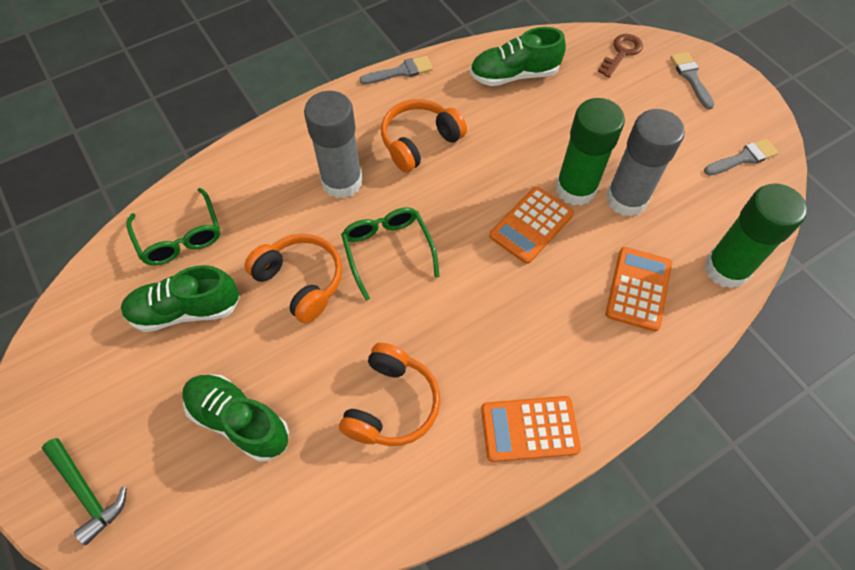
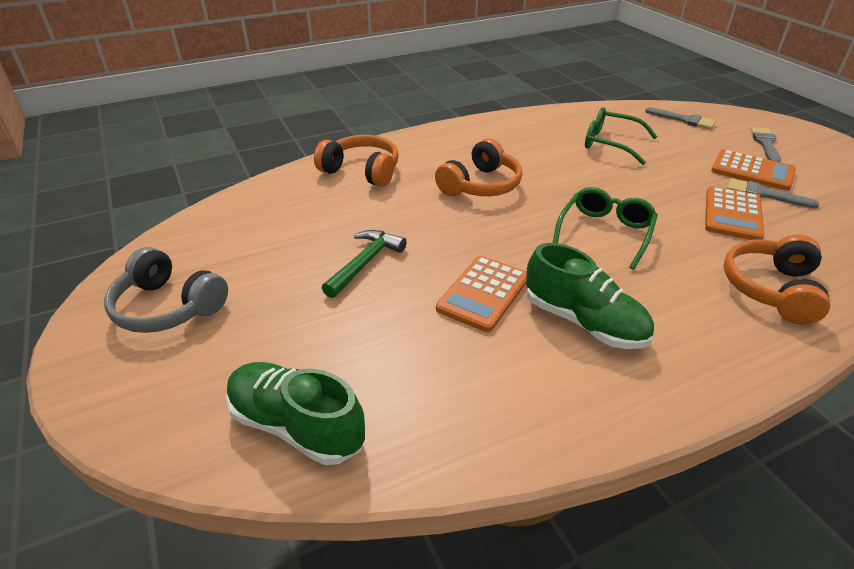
brown key: [598,34,643,78] = 1 -> none = 0
green glue stick: [555,98,625,206] [705,183,807,289] = 2 -> none = 0
green shoe: [121,265,240,332] [182,374,289,462] [470,27,566,86] = 3 -> [226,362,365,465] [526,243,654,349] = 2
grey glue stick: [304,91,363,199] [606,109,685,217] = 2 -> none = 0
grey headphones: none = 0 -> [104,247,228,333] = 1

